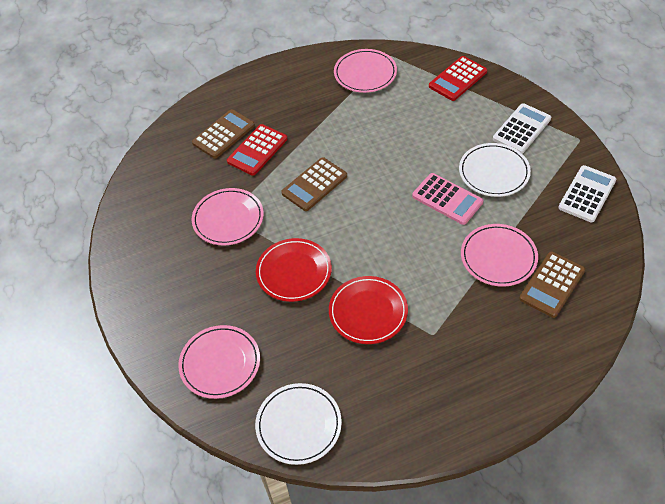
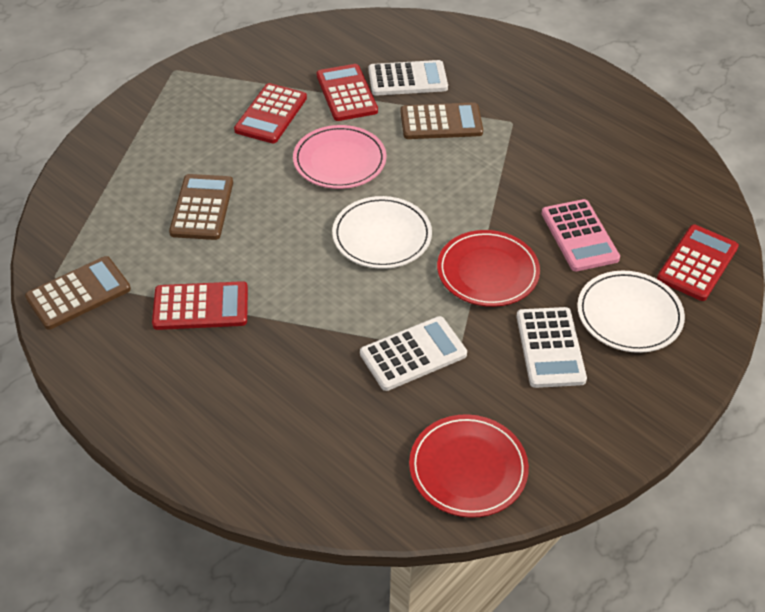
pink plate: [178,325,260,399] [192,188,264,245] [334,49,397,93] [461,224,538,287] = 4 -> [293,125,386,189] = 1
red calculator: [227,124,287,176] [429,56,487,101] = 2 -> [152,281,248,330] [234,83,307,143] [317,64,378,121] [657,225,739,301] = 4
white calculator: [493,103,551,154] [558,165,616,222] = 2 -> [360,316,467,391] [368,60,448,96] [516,307,587,388] = 3

